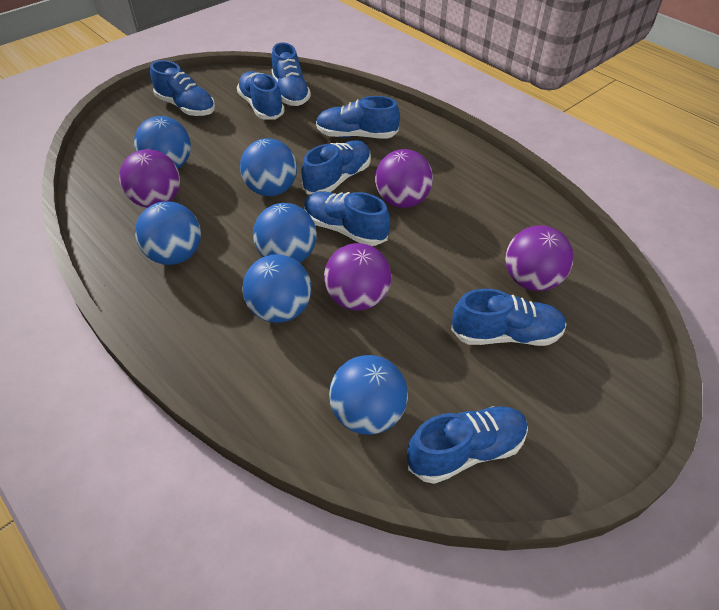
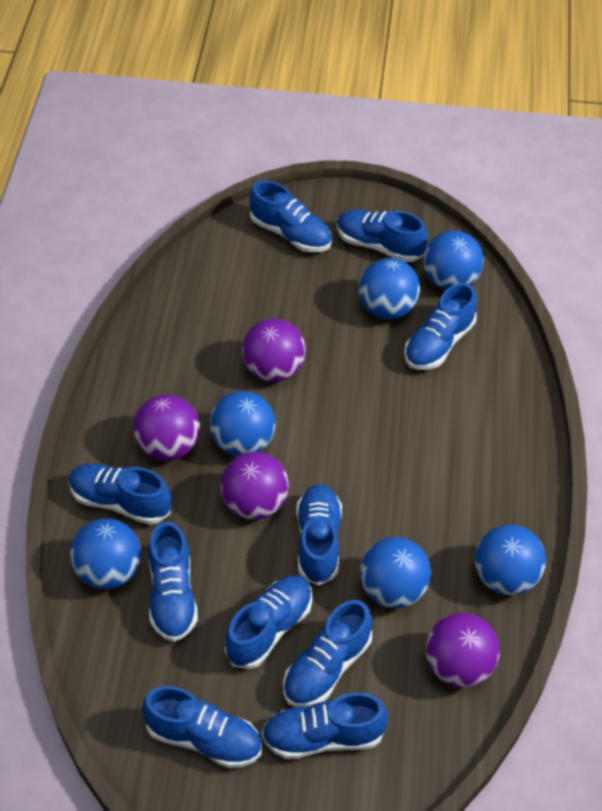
blue shoe: [150,60,215,116] [237,71,285,120] [271,42,311,106] [301,141,371,195] [304,192,390,246] [316,96,400,139] [407,406,528,484] [451,289,566,346] = 8 -> [69,463,171,525] [142,686,262,768] [148,522,198,642] [225,575,312,669] [250,181,332,252] [261,693,388,759] [283,600,372,707] [296,484,342,586] [337,209,428,262] [404,283,477,370] = 10

